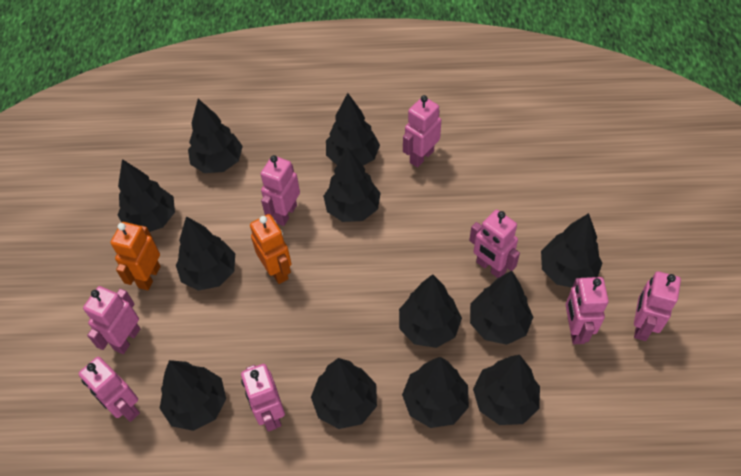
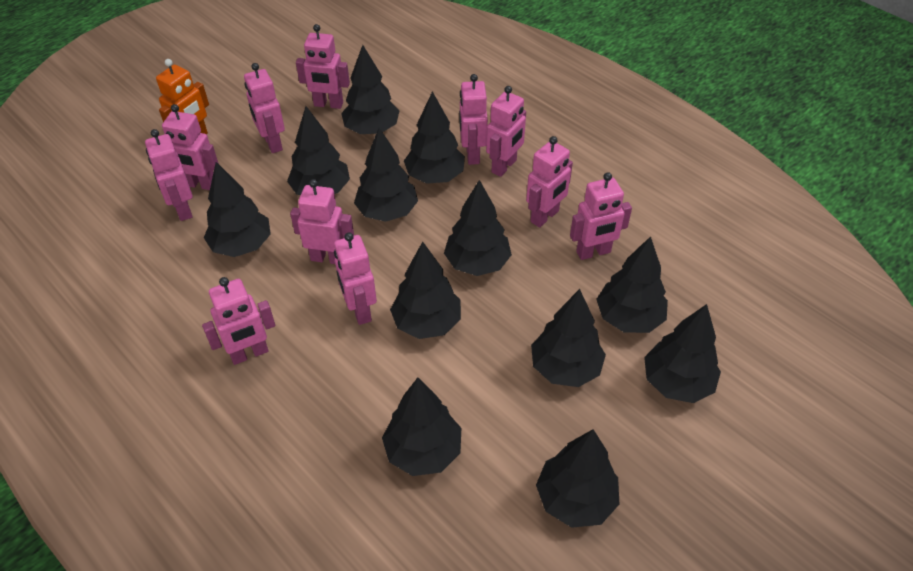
orange robot: [110,222,161,291] [250,214,292,284] = 2 -> [156,59,209,134] = 1
pink robot: [78,357,140,422] [83,286,140,354] [241,364,285,432] [261,155,300,226] [403,95,441,168] [469,210,520,278] [566,277,609,344] [634,271,681,341] = 8 -> [145,129,193,221] [162,104,219,190] [202,277,275,365] [244,63,285,153] [290,179,354,264] [296,24,350,109] [334,232,377,325] [459,74,488,165] [486,86,526,177] [526,136,573,228] [570,172,632,260] = 11

